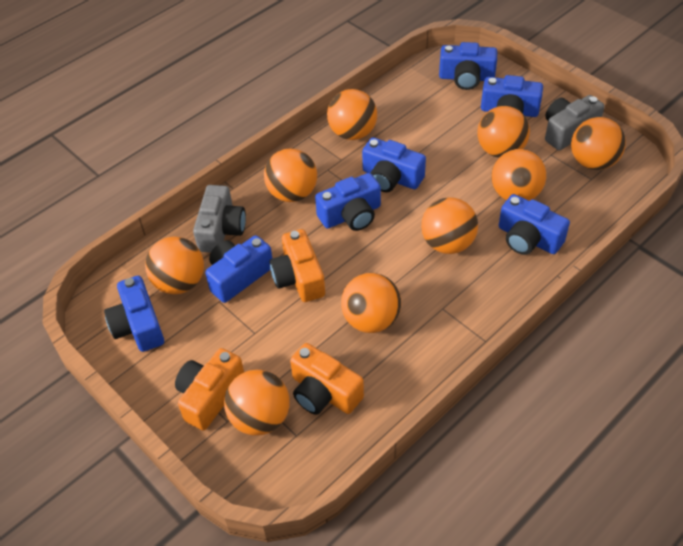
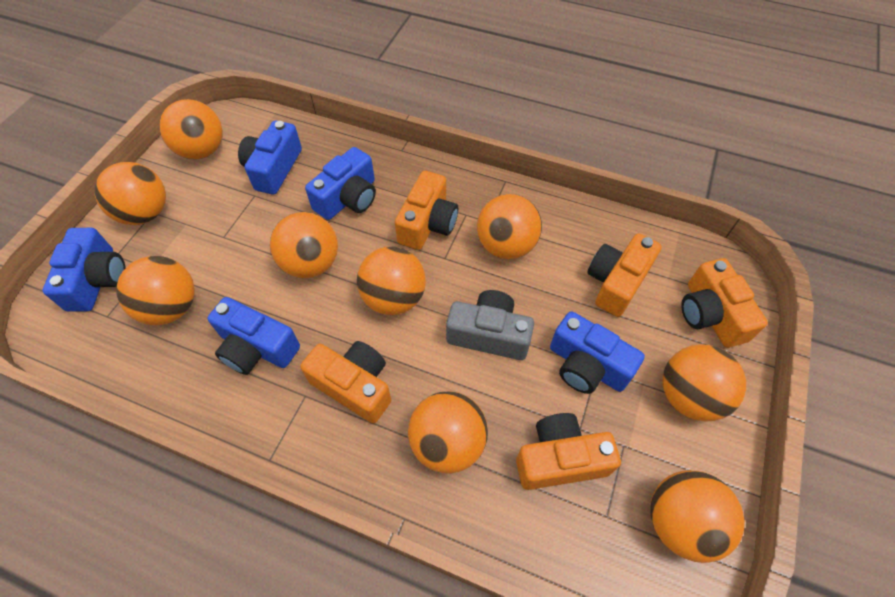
blue camera: [104,276,164,352] [205,235,273,303] [315,173,381,231] [362,137,426,192] [439,42,497,90] [481,75,543,117] [499,194,570,255] = 7 -> [43,228,126,312] [207,297,300,375] [238,121,302,194] [305,147,376,220] [550,311,645,394] = 5
grey camera: [193,185,246,253] [545,95,605,150] = 2 -> [446,290,534,360] = 1
orange camera: [175,348,244,431] [269,229,325,302] [290,343,364,415] = 3 -> [301,341,391,423] [395,171,458,250] [516,413,621,490] [587,233,662,317] [681,258,768,348] = 5

